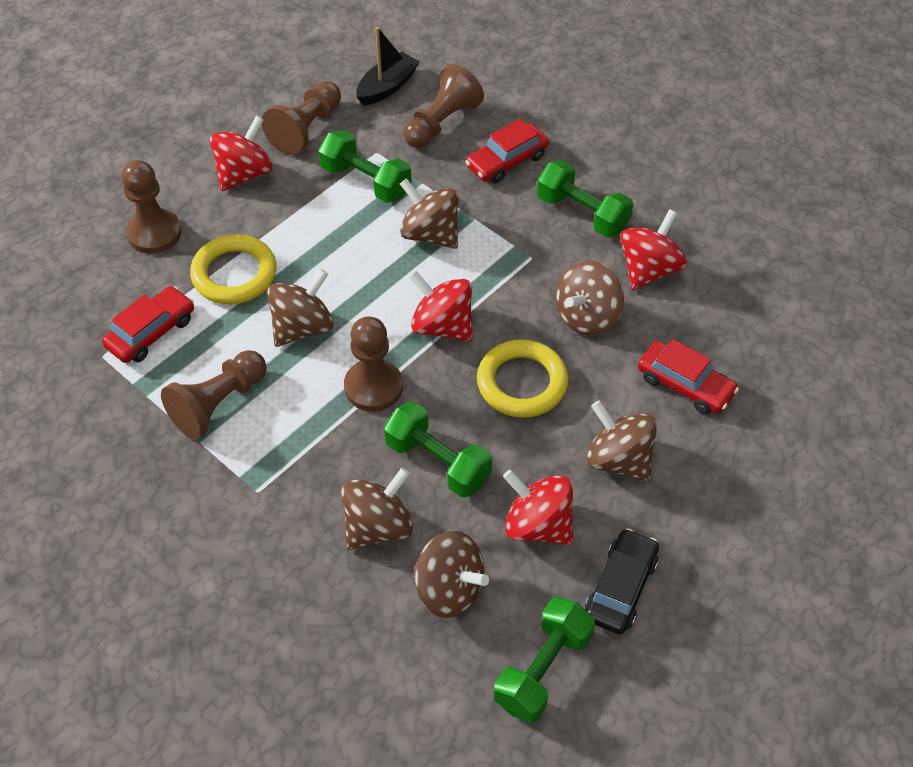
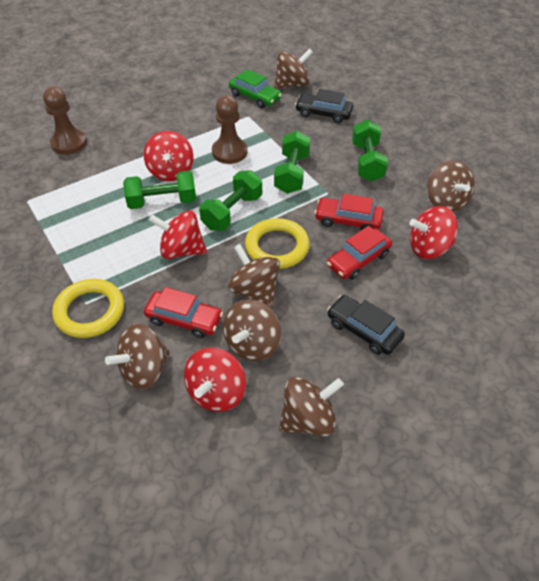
black boat: [356,27,419,105] = 1 -> none = 0
black car: [585,528,659,634] = 1 -> [295,89,353,123] [327,295,405,355] = 2
brown pawn: [121,160,182,254] [161,350,267,439] [262,81,341,155] [344,316,403,411] [403,64,484,148] = 5 -> [43,86,87,155] [212,95,248,164] = 2
green car: none = 0 -> [229,69,282,108] = 1

